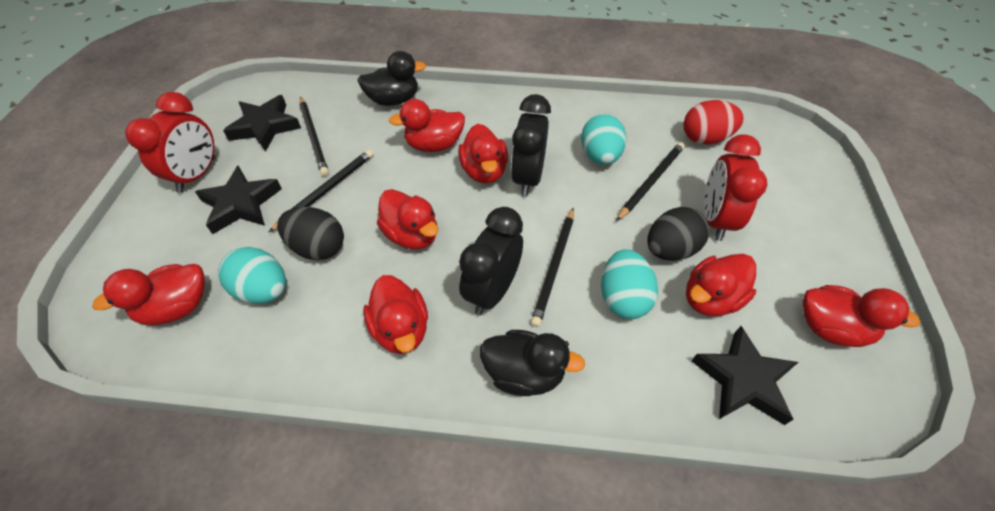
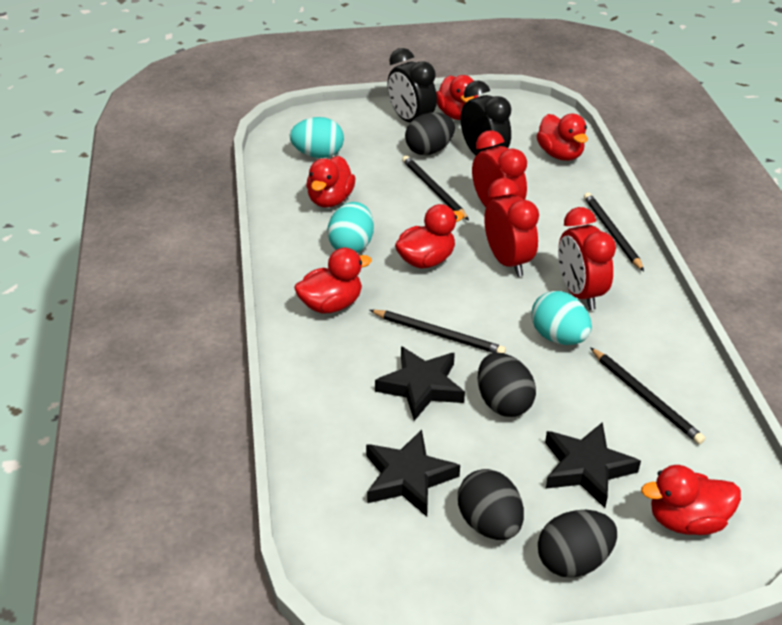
black duck: [357,51,426,106] [480,330,585,396] = 2 -> none = 0
black egg: [277,207,344,260] [647,207,710,261] = 2 -> [405,113,455,155] [458,469,524,540] [478,353,536,417] [538,510,617,578] = 4
red clock: [125,92,215,193] [704,135,767,241] = 2 -> [472,130,527,207] [484,178,539,277] [558,207,616,310] = 3
red duck: [92,264,205,326] [363,275,428,354] [377,189,438,250] [389,99,465,152] [458,124,508,183] [686,254,756,316] [803,285,920,347] = 7 -> [294,248,372,314] [306,156,355,208] [395,204,464,269] [436,75,478,120] [536,114,588,161] [641,465,741,535] = 6
red egg: [683,100,744,144] = 1 -> none = 0

